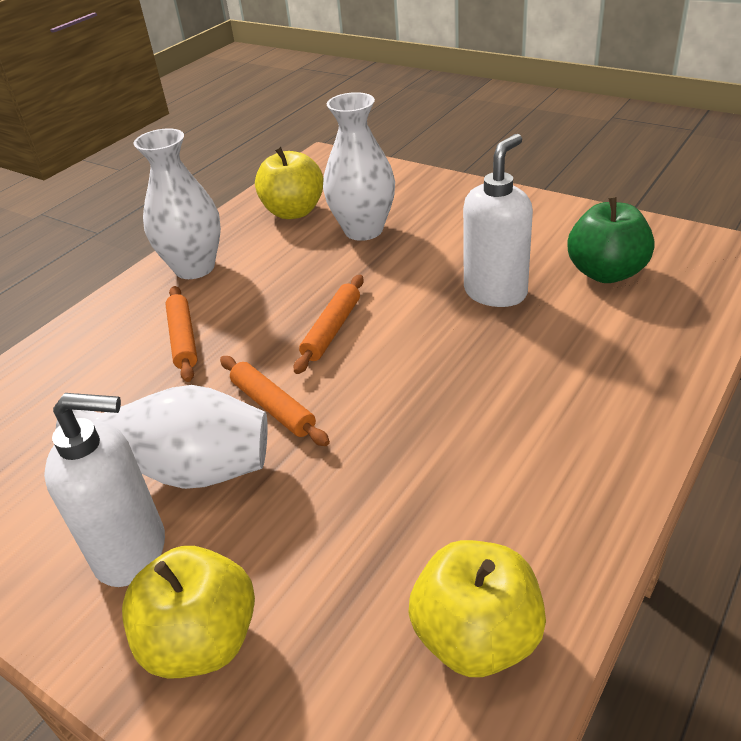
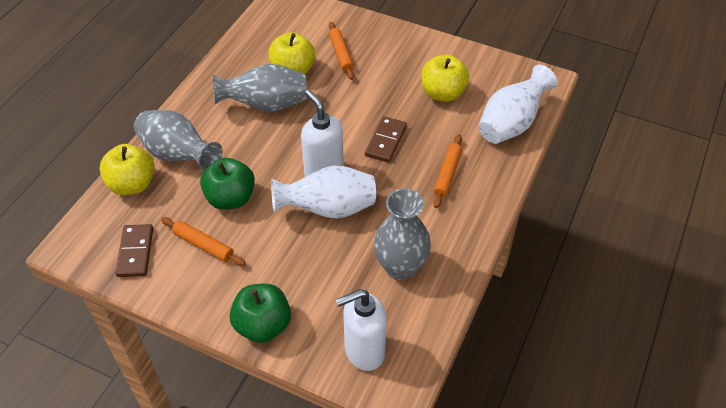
brown domino: none = 0 -> [115,224,153,277] [365,116,407,163] = 2
green apple: [568,196,655,283] = 1 -> [200,158,255,210] [230,284,291,343] = 2
grey vase: none = 0 -> [134,110,223,172] [213,64,307,112] [374,188,431,280] = 3
white vase: [55,385,268,489] [134,128,221,279] [323,92,395,241] = 3 -> [271,165,376,219] [478,65,558,144] = 2

